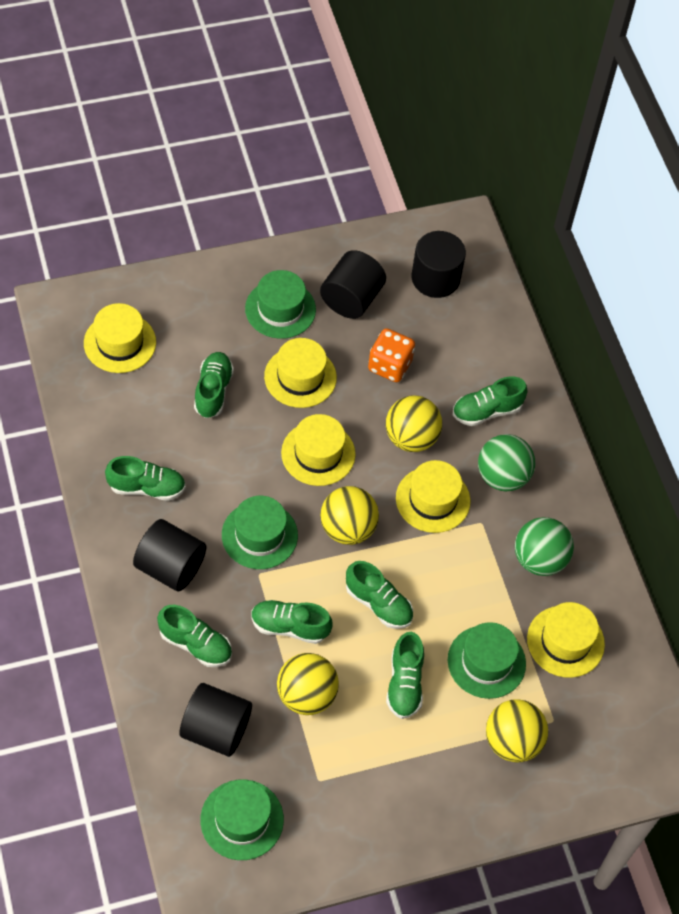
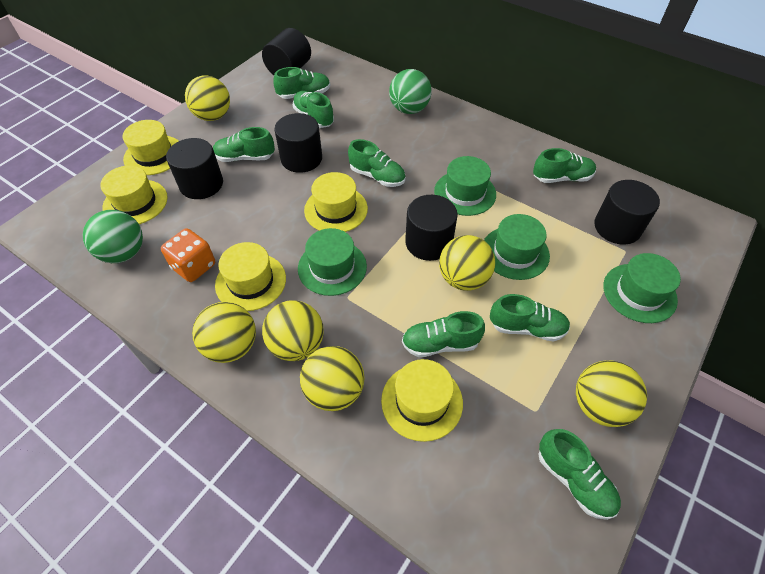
black cylinder: [133,519,206,591] [179,683,252,757] [320,250,386,319] [411,231,466,298] = 4 -> [166,138,223,199] [262,28,311,75] [274,113,322,173] [405,195,458,261] [594,180,660,245] = 5
green shoe: [105,456,186,501] [157,605,232,667] [194,352,234,418] [251,600,332,644] [346,561,413,629] [386,632,424,719] [453,377,528,426] = 7 -> [213,127,275,162] [273,67,330,99] [293,91,334,128] [348,139,406,187] [402,311,485,357] [490,294,570,342] [533,148,596,183] [538,429,621,520] = 8
yellow ball: [277,653,339,715] [320,486,379,545] [386,395,442,452] [486,699,548,762] = 4 -> [185,75,230,121] [192,302,256,363] [262,300,324,361] [300,346,365,411] [439,235,495,291] [576,360,647,427] = 6

